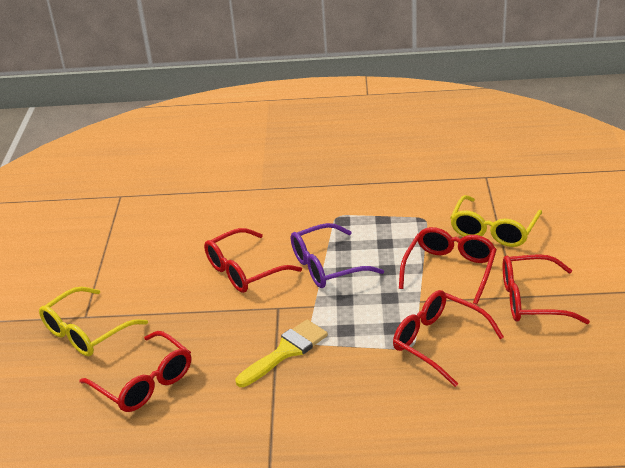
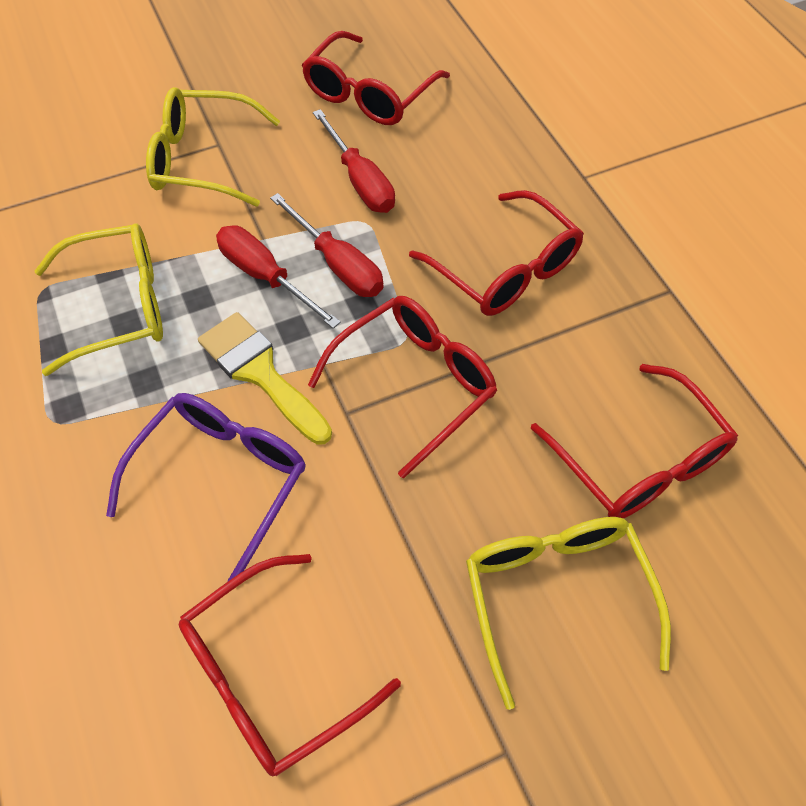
red screwdriver: none = 0 -> [216,225,341,329] [270,193,384,297] [313,109,395,213] = 3
yellow glasses: [39,287,148,356] [450,195,542,247] = 2 -> [35,223,163,376] [146,87,280,207] [466,517,671,710] = 3

